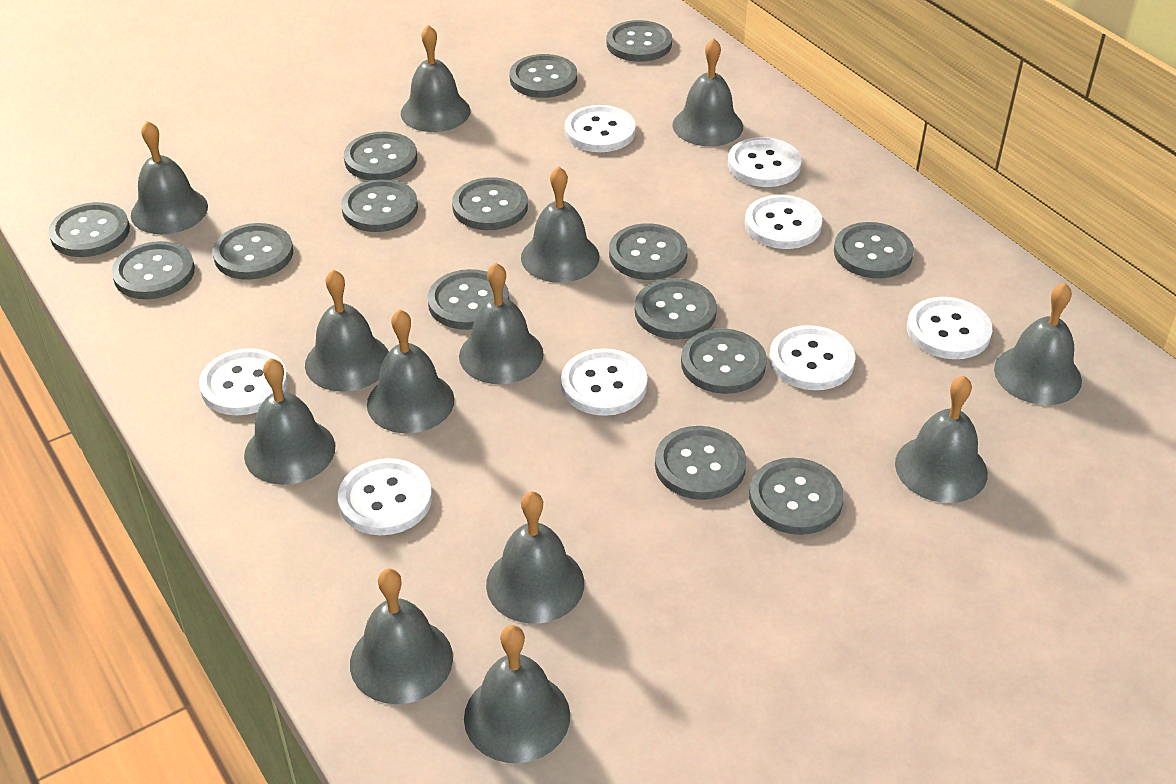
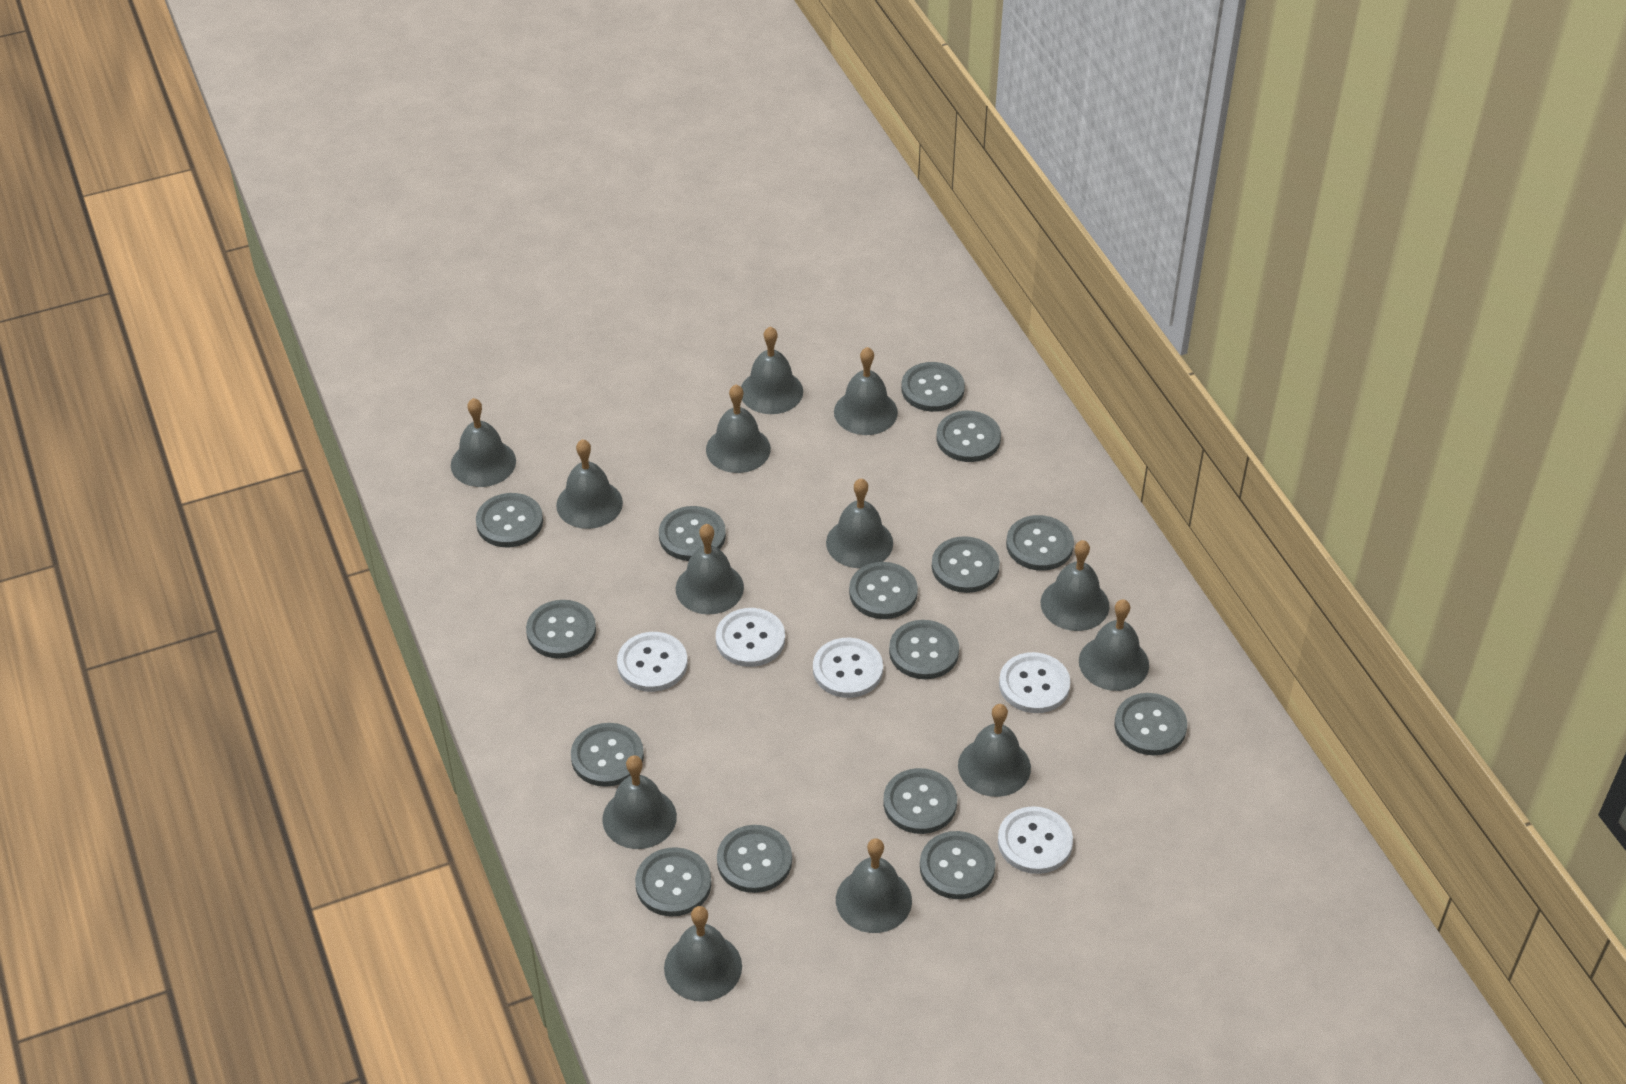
white button: [199,348,288,415] [338,458,432,535] [561,348,647,416] [565,105,636,152] [728,137,802,187] [745,195,822,249] [769,325,855,390] [907,297,992,359] = 8 -> [617,632,688,692] [716,608,785,667] [813,638,883,698] [998,806,1073,874] [999,652,1070,713] = 5

